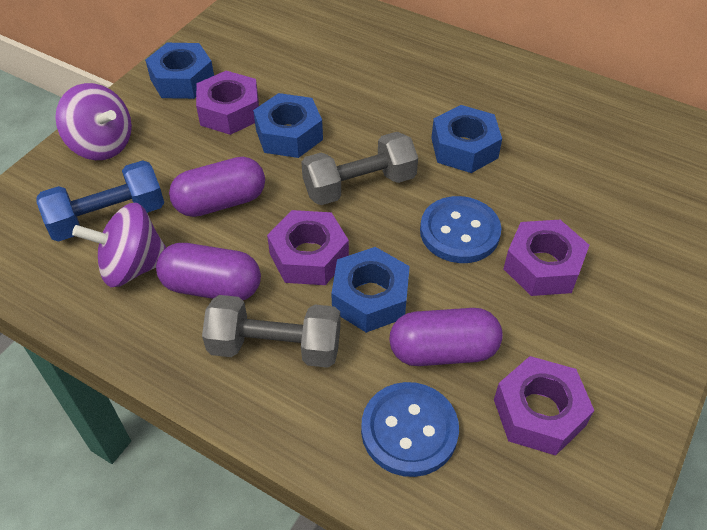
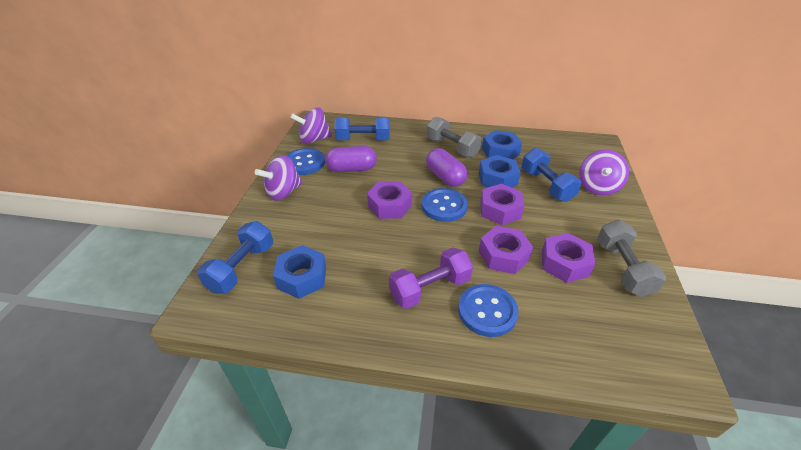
blue button: [361,382,459,477] [420,196,501,263] = 2 -> [286,148,325,175] [422,188,468,222] [458,284,519,337] = 3
blue dumbbell: [36,160,164,242] = 1 -> [197,221,273,294] [335,118,390,140] [522,148,581,202] = 3
blue nut: [145,43,214,99] [253,93,323,158] [331,247,410,333] [431,105,502,173] = 4 -> [273,245,326,299] [479,155,521,188] [482,130,522,159] = 3
purple capsule: [156,243,261,300] [169,157,265,217] [389,308,503,366] = 3 -> [326,146,377,172] [426,148,467,187] = 2
purple dumbbell: none = 0 -> [389,247,473,309] = 1
purple spinning top: [55,83,132,160] [72,203,166,287] = 2 -> [255,155,302,200] [290,108,332,144] [579,150,629,196] = 3

